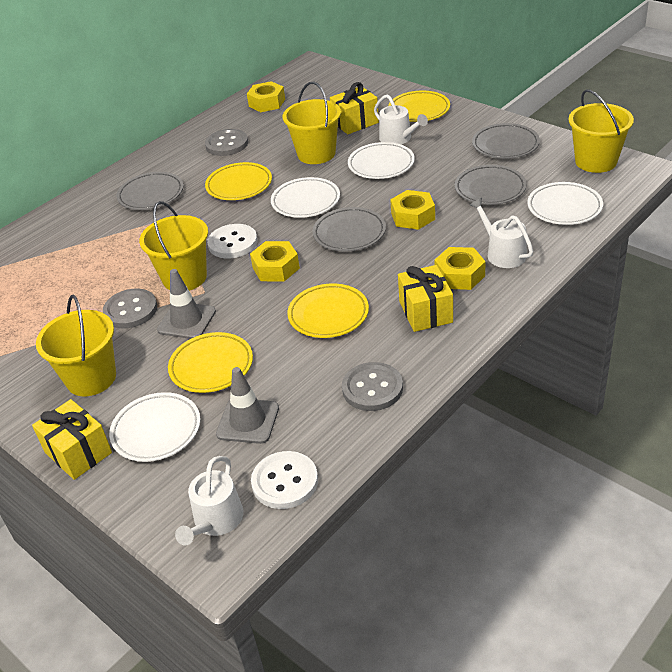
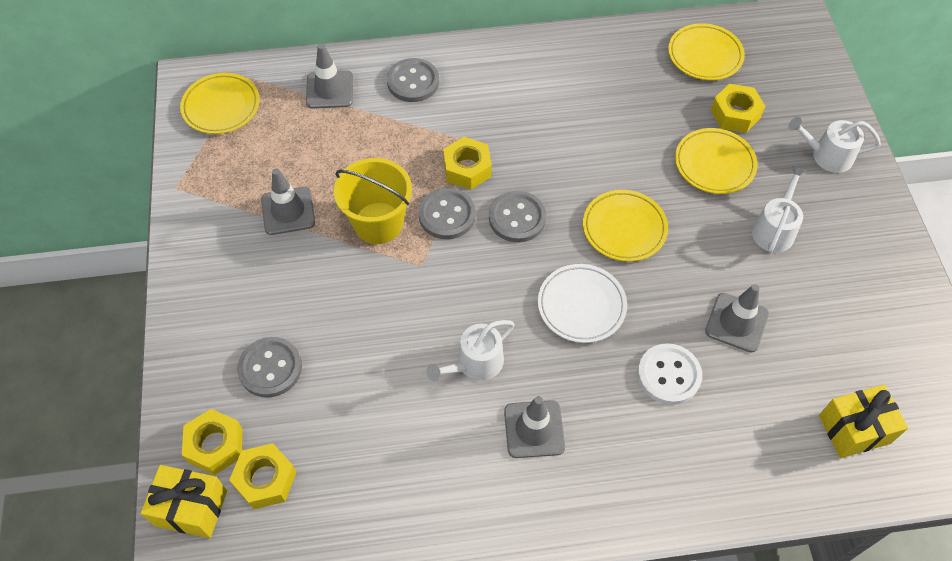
grey button: [103,288,157,328] [205,129,248,156] [342,362,403,411] = 3 -> [237,337,302,397] [387,58,439,102] [418,188,476,239] [489,191,546,242] = 4
grey plate: [117,172,184,210] [313,207,386,252] [455,165,526,205] [472,123,540,159] = 4 -> none = 0
grey traffic cone: [157,269,216,339] [216,367,279,444] = 2 -> [261,168,315,235] [306,44,353,109] [504,396,565,458] [705,284,769,353] = 4
white button: [207,224,258,258] [251,451,318,509] = 2 -> [638,343,702,405] = 1
white plate: [109,392,200,462] [271,177,340,218] [348,142,415,179] [527,182,603,225] = 4 -> [538,264,627,343] = 1
yellow bucket: [36,295,116,396] [139,201,208,291] [283,82,341,164] [569,89,634,173] = 4 -> [334,158,412,244] = 1
yellow gift: [32,399,112,480] [330,82,379,134] [398,265,453,332] = 3 -> [141,465,227,538] [819,384,908,458] = 2

